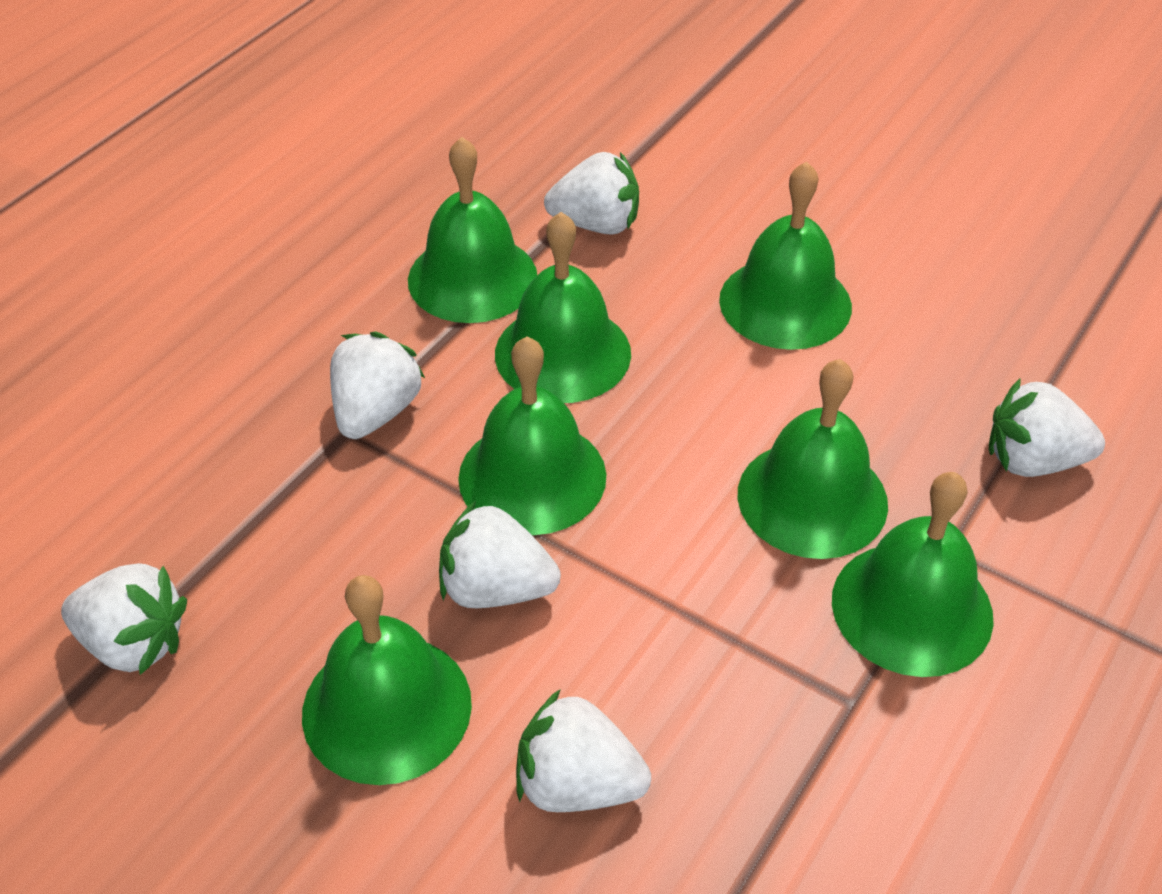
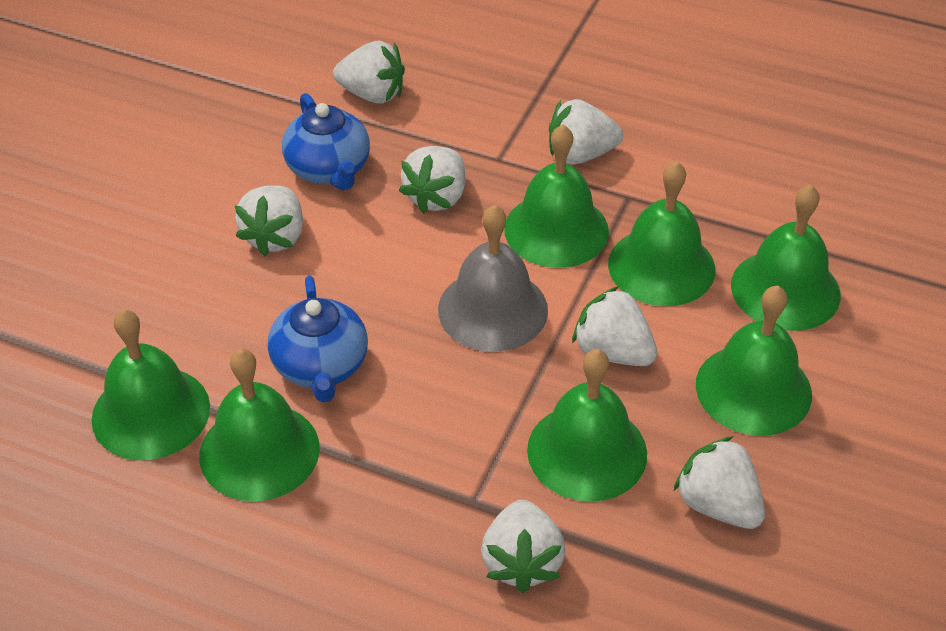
blue teapot: none = 0 -> [268,276,368,403] [282,93,370,191] = 2
grey bell: none = 0 -> [438,205,548,352] = 1
white strawberry: [61,563,187,675] [330,331,425,439] [439,501,561,608] [516,689,651,812] [544,152,639,235] [989,379,1105,477] = 6 -> [235,185,303,256] [333,41,405,104] [399,146,465,214] [481,500,565,593] [549,99,623,165] [572,286,657,366] [673,436,765,529] = 7

